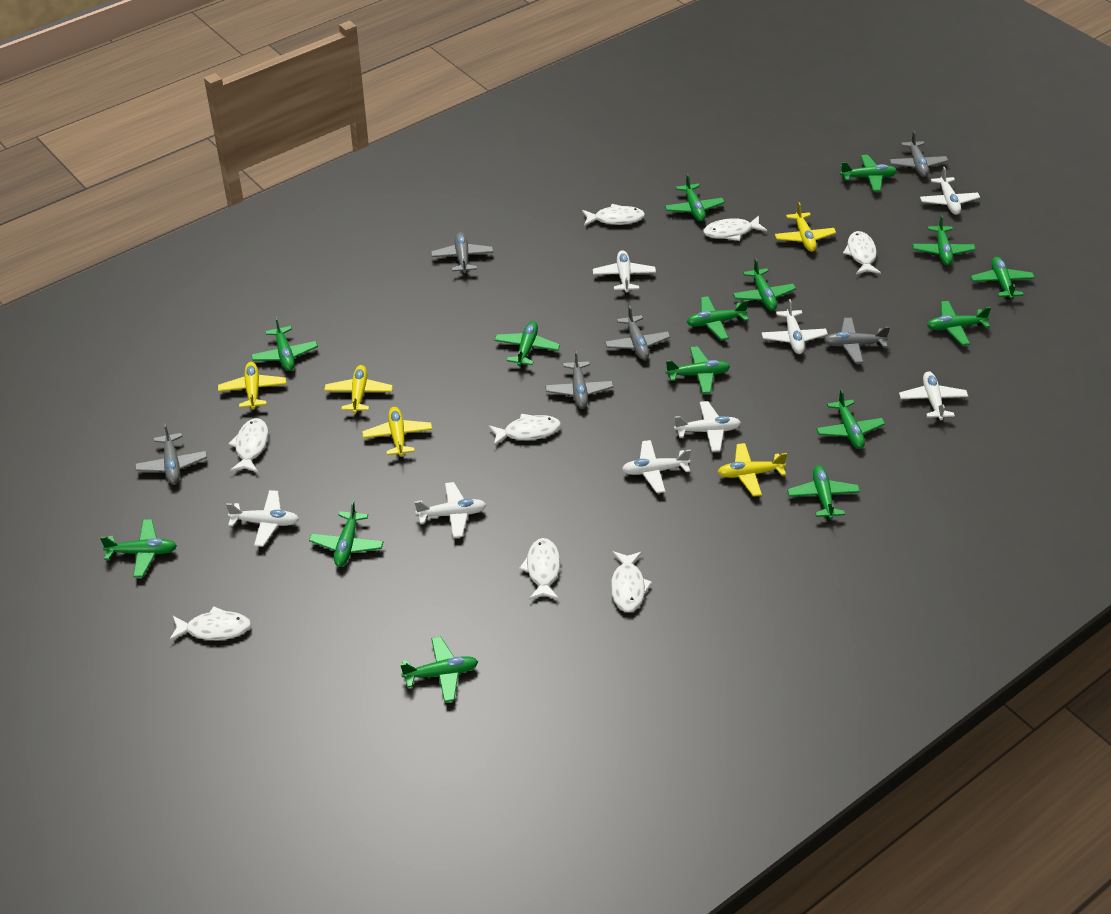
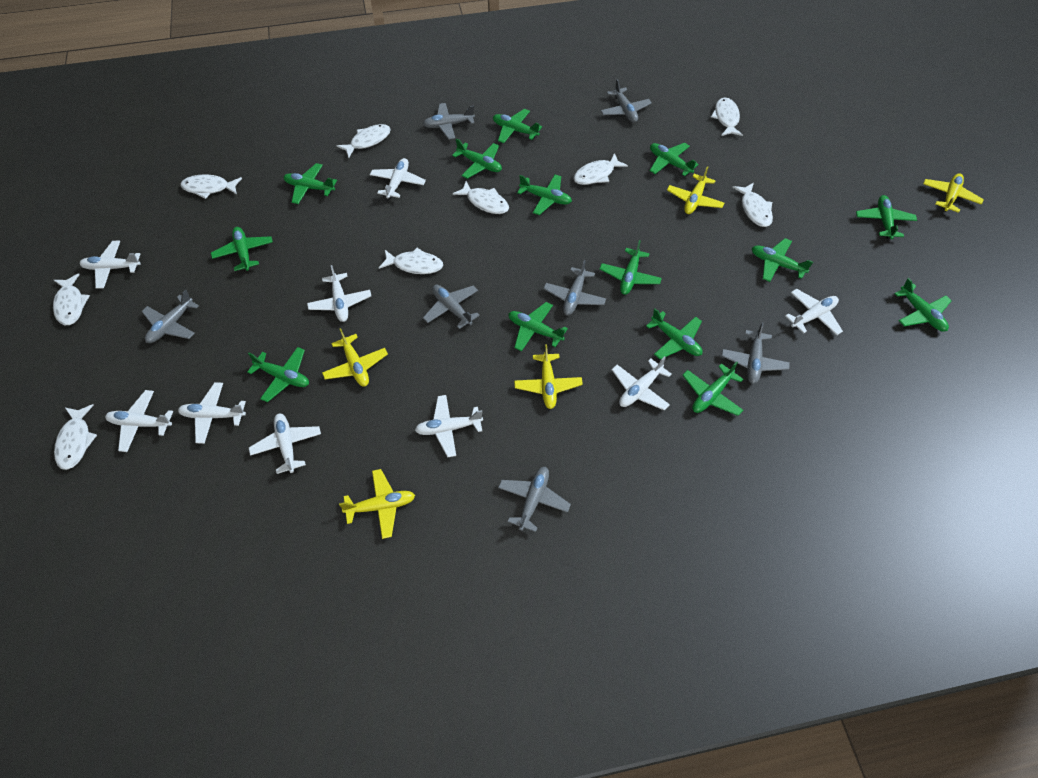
green plane: [100,519,177,577] [251,317,318,371] [309,501,384,567] [400,636,478,702] [494,321,560,367] [665,174,725,222] [665,346,730,394] [687,296,749,340] [733,259,796,310] [787,465,860,519] [816,389,885,449] [840,155,897,191] [912,215,976,265] [927,301,991,345] [971,257,1035,300] = 15 -> [211,227,273,271] [247,347,309,402] [283,163,337,204] [452,138,502,179] [493,109,542,143] [508,302,568,351] [517,175,572,215] [600,240,662,295] [646,308,703,359] [650,143,699,176] [682,361,743,416] [752,238,813,282] [856,195,917,239] [894,278,952,332] = 14
grey plane: [135,423,207,484] [431,232,494,274] [545,350,613,408] [605,305,670,360] [824,318,890,363] [889,131,948,177] = 6 -> [142,289,199,343] [423,103,475,140] [423,285,480,329] [498,467,571,532] [543,260,606,315] [601,79,652,123] [722,322,790,384] = 7
white fish: [169,606,251,641] [228,418,268,472] [488,414,561,446] [519,538,560,600] [582,204,645,226] [611,551,652,612] [703,216,767,241] [843,231,881,274] = 8 -> [53,273,90,325] [54,404,97,470] [181,174,242,199] [337,124,391,158] [379,248,443,274] [453,181,509,214] [573,153,628,185] [711,98,743,136] [732,183,773,227] = 9
white plane: [226,490,299,547] [415,482,486,538] [593,250,656,293] [622,440,691,493] [674,401,741,452] [762,299,828,354] [899,371,968,420] [920,167,980,215] = 8 -> [79,241,141,289] [105,390,173,452] [178,382,246,444] [249,414,321,474] [307,265,371,322] [370,158,426,199] [415,395,483,457] [612,356,672,410] [785,289,843,335] = 9

